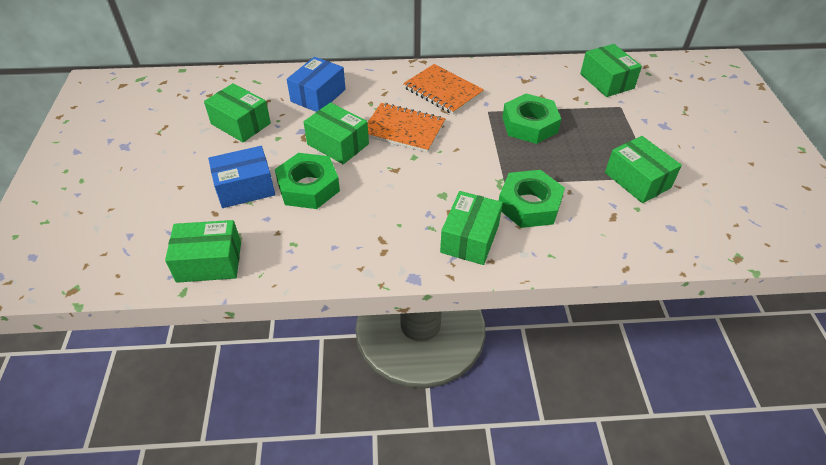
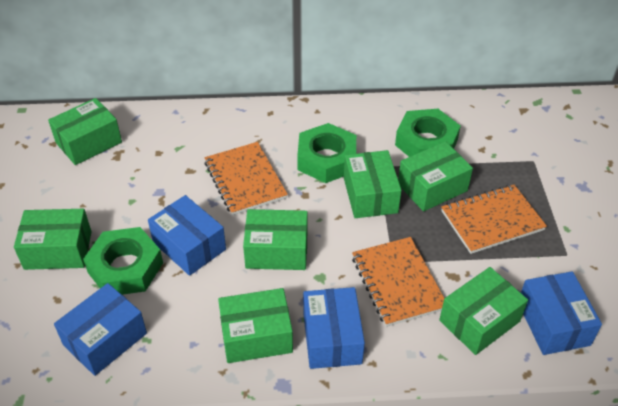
blue box: [208,146,275,208] [287,57,346,112] = 2 -> [54,283,147,376] [148,195,226,276] [303,287,365,369] [521,272,602,355] = 4
green box: [165,220,241,283] [204,83,271,142] [304,102,369,164] [440,191,503,265] [580,44,642,97] [605,136,682,203] = 6 -> [14,209,92,270] [48,98,122,165] [218,288,293,363] [243,209,308,270] [344,150,402,218] [398,141,473,212] [439,267,528,355] = 7
orange notebook: [368,103,445,153] [403,64,484,115] = 2 -> [204,142,288,216] [352,237,444,327] [441,185,547,254] = 3

